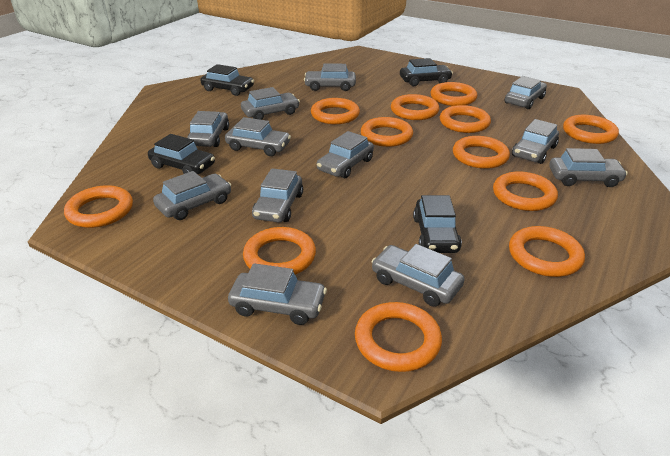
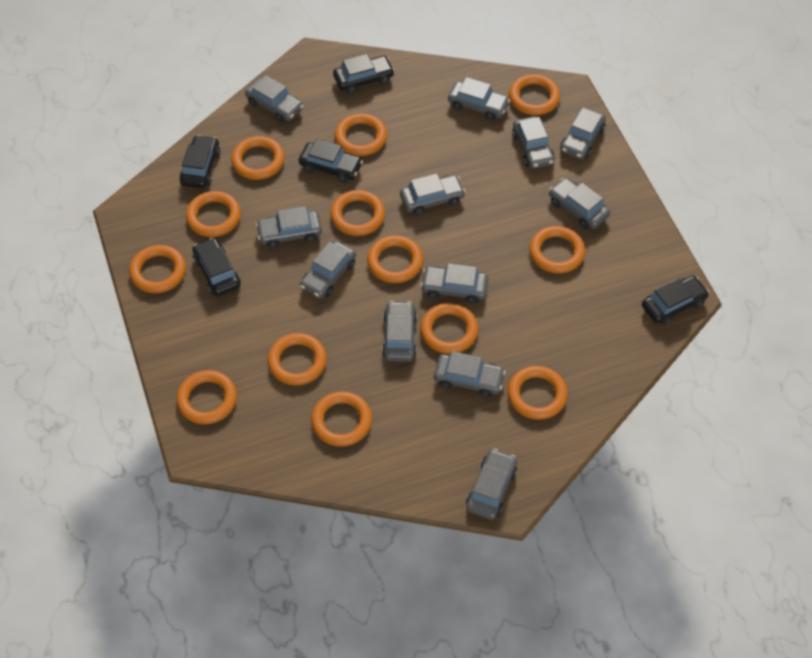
black car: [148,134,215,174] [200,64,254,96] [400,58,453,86] [413,195,462,253] = 4 -> [179,135,220,189] [192,237,241,296] [299,139,363,183] [333,54,395,93] [642,276,709,325] = 5
orange ring: [64,185,133,228] [243,227,316,275] [311,98,360,124] [355,302,442,372] [361,117,413,147] [391,94,439,120] [431,82,477,106] [440,105,491,133] [453,136,510,169] [493,171,558,211] [509,226,585,277] [563,115,619,144] = 12 -> [129,245,186,293] [177,370,237,424] [186,191,241,237] [231,136,285,180] [268,333,327,386] [311,391,372,447] [330,190,385,236] [335,113,387,156] [367,235,423,283] [420,303,478,354] [508,366,568,420] [509,74,560,115] [529,226,585,273] = 13

